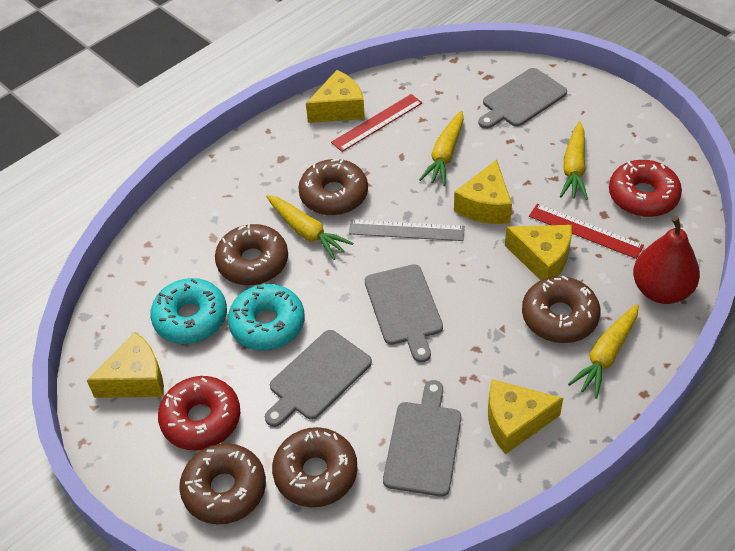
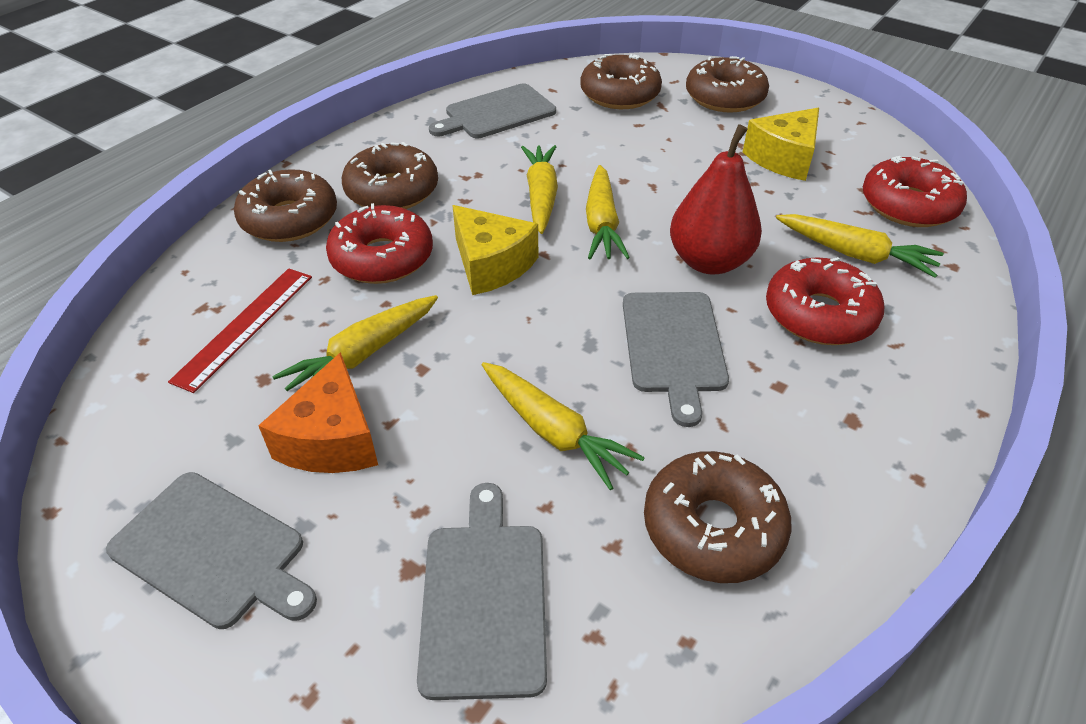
grey ruler: [349,219,465,241] = 1 -> none = 0
orange cheese: none = 0 -> [258,352,378,473] = 1
red donut: [158,376,240,450] [609,160,682,217] = 2 -> [326,203,433,284] [766,257,885,345] [863,156,967,227] = 3
red ruler: [331,94,422,152] [529,204,644,259] = 2 -> [168,268,312,393] = 1
turquoise donut: [150,278,227,344] [228,284,305,350] = 2 -> none = 0
yellow carrot: [266,195,353,260] [419,111,464,186] [560,121,588,200] [568,304,639,399] = 4 -> [272,295,438,391] [482,362,645,490] [521,145,558,234] [586,165,630,259] [776,214,944,278] = 5
yellow cheese: [87,332,164,398] [306,70,365,123] [454,160,512,224] [488,379,563,455] [505,225,572,280] = 5 -> [452,205,538,295] [743,108,819,181] = 2

